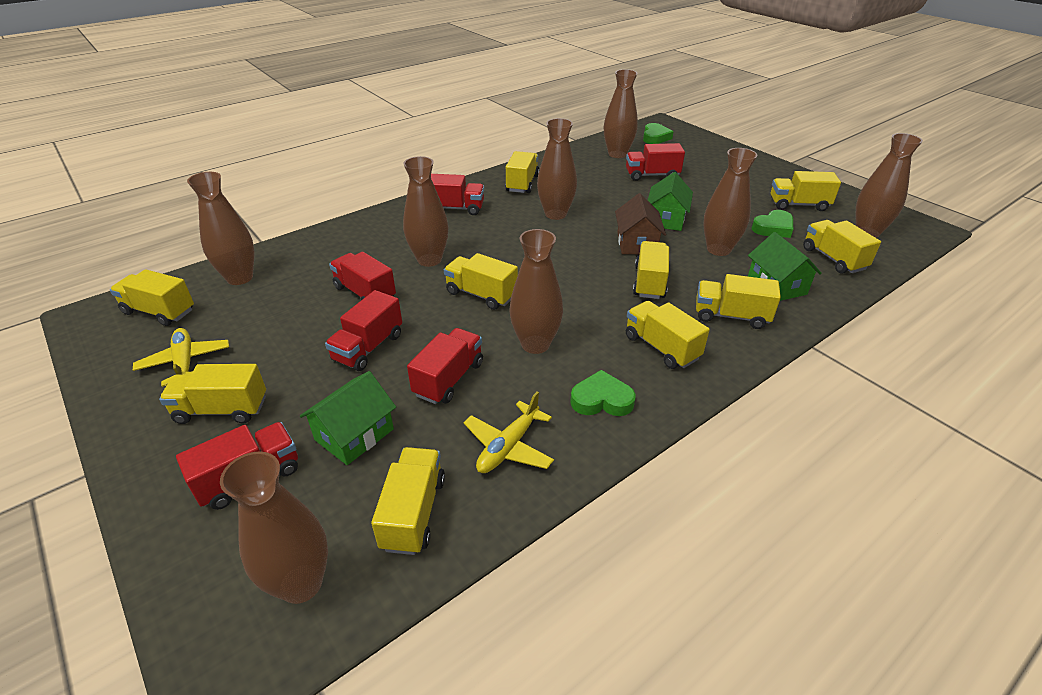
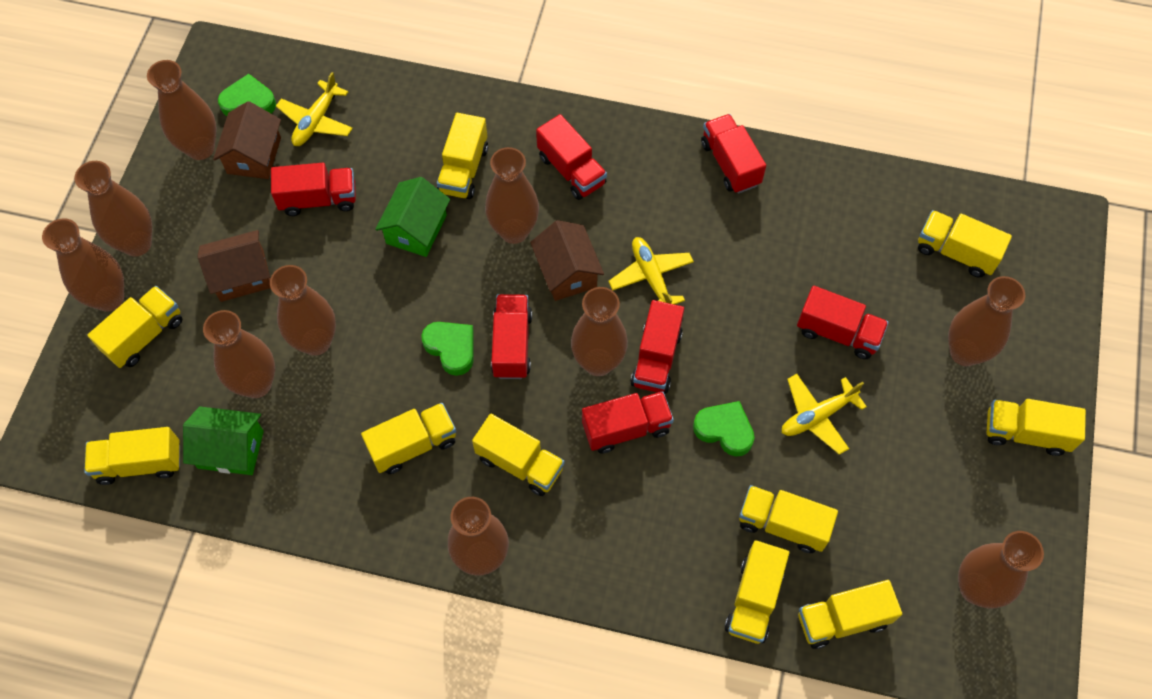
brown house: [615,193,666,254] = 1 -> [197,230,270,302] [213,101,281,179] [530,220,604,301] = 3
brown vase: [187,172,254,285] [220,452,328,604] [403,156,448,267] [510,229,563,354] [537,118,577,220] [604,69,638,158] [703,148,758,256] [855,133,923,238] = 8 -> [42,218,124,312] [74,161,152,257] [147,60,217,160] [203,310,275,398] [270,265,336,356] [448,497,509,576] [485,147,539,244] [571,287,628,376] [948,276,1025,366] [958,531,1044,608] = 10
green house: [300,371,396,465] [648,172,693,231] [748,232,822,301] = 3 -> [183,406,264,475] [375,177,450,257] = 2
red truck: [176,422,298,510] [325,290,402,371] [329,252,396,300] [407,328,483,404] [431,174,484,215] [626,143,685,181] = 6 -> [271,163,356,216] [491,294,532,379] [536,114,607,200] [582,391,674,454] [631,300,684,393] [701,114,766,194] [797,286,889,359] = 7
yellow plane: [133,328,229,387] [464,391,554,473] = 2 -> [276,72,353,146] [608,237,694,305] [782,374,867,455] = 3

